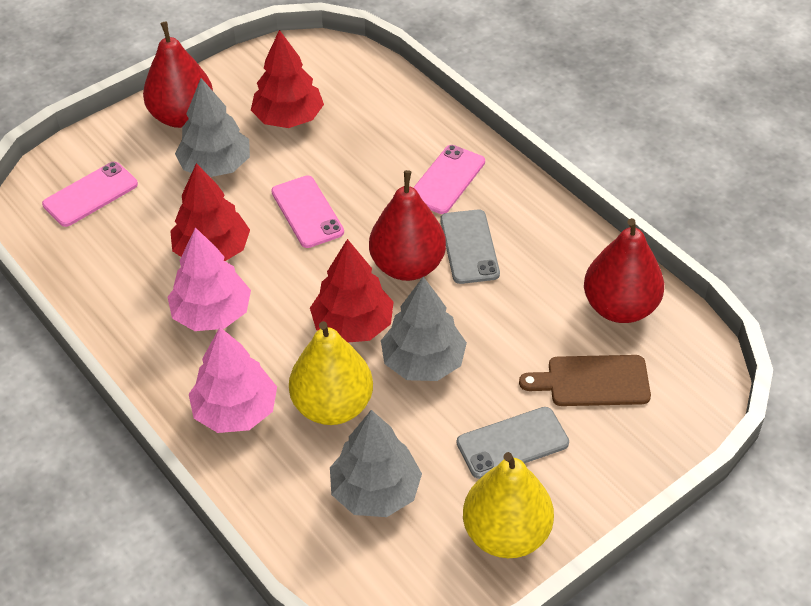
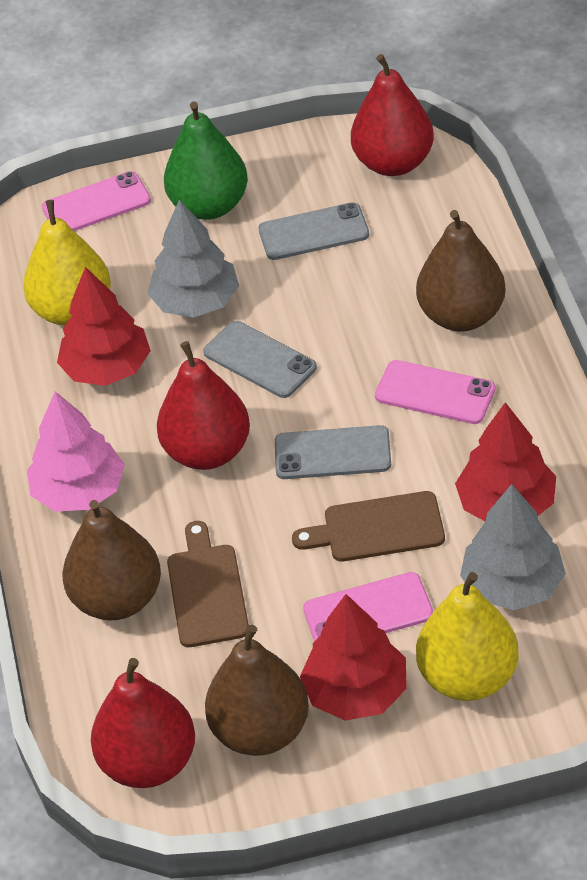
brown cutting board: [519,355,651,406] = 1 -> [167,521,249,647] [292,491,445,561] = 2
brown pear: none = 0 -> [62,500,161,621] [205,625,309,756] [416,210,506,332] = 3
green pear: none = 0 -> [164,101,248,220] = 1
grey phone: [440,209,500,284] [457,407,569,479] = 2 -> [203,321,317,398] [259,203,369,260] [275,425,391,479] = 3
grey tree: [175,78,250,177] [330,410,422,517] [381,277,467,381] = 3 -> [148,200,239,318] [460,484,566,610] = 2
pink tree: [168,227,251,331] [189,327,277,433] = 2 -> [27,391,125,512] = 1

